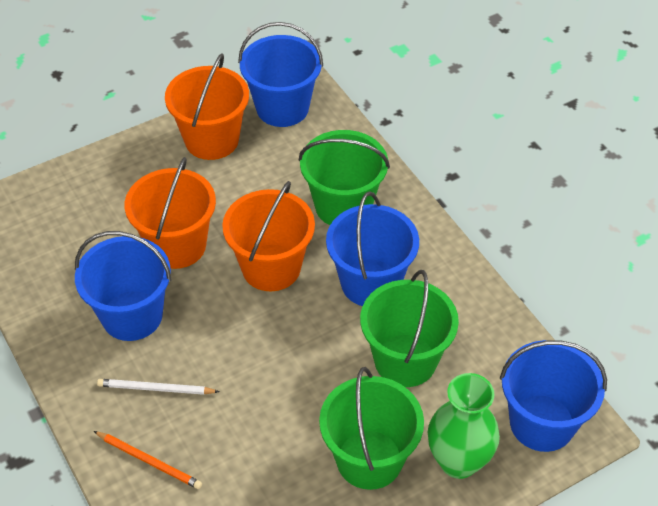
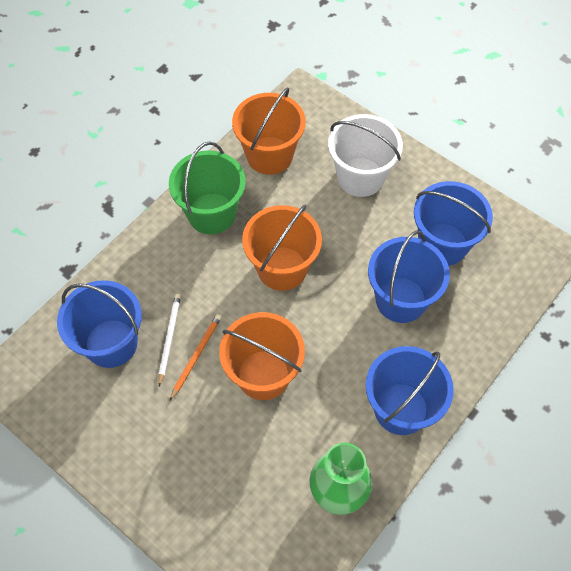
green bucket: [298,130,390,225] [319,367,424,490] [360,270,459,387] = 3 -> [169,142,246,234] = 1
white bucket: none = 0 -> [328,114,403,197] = 1

